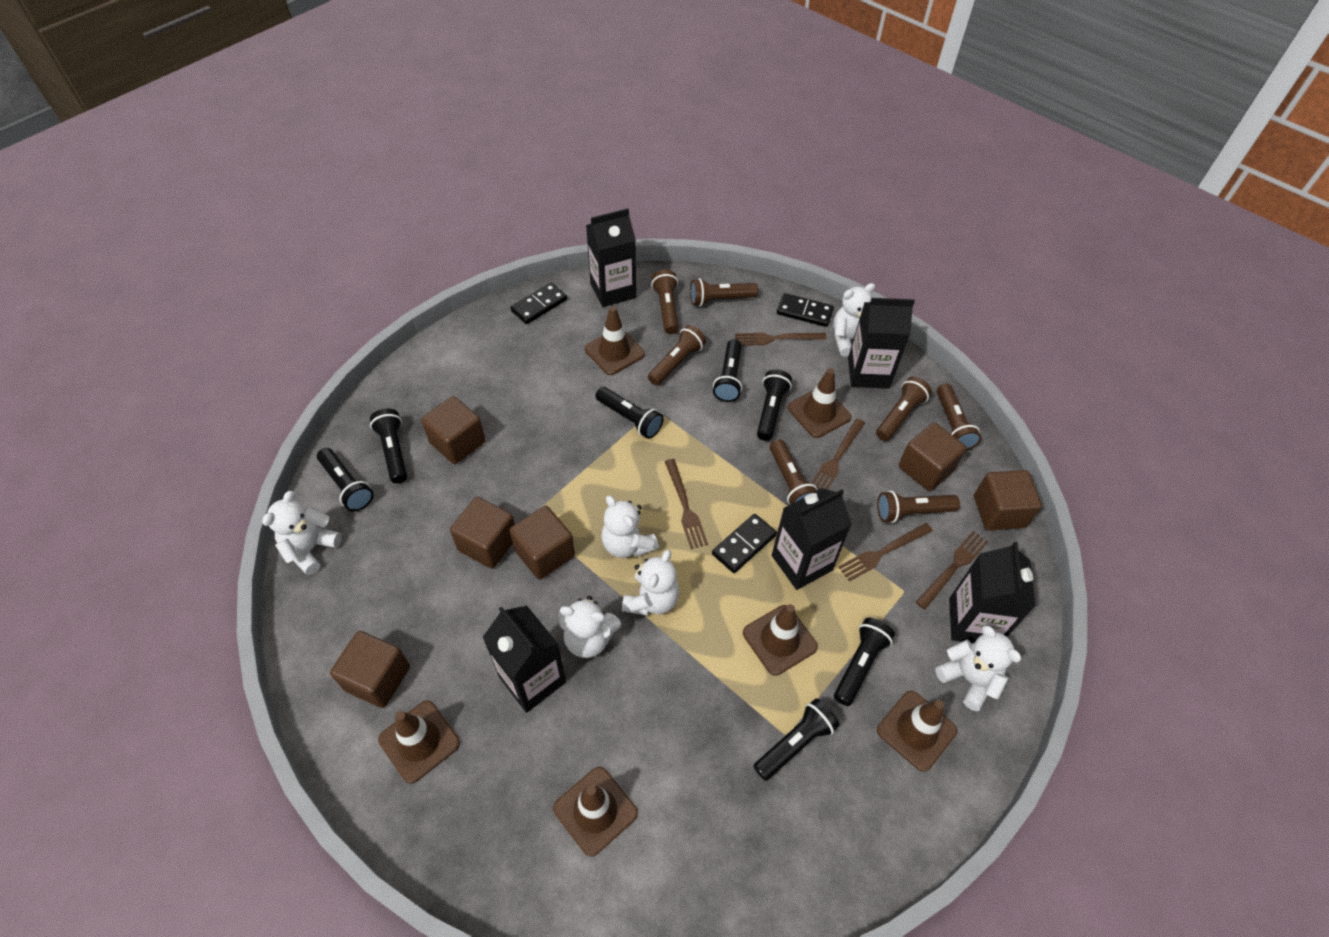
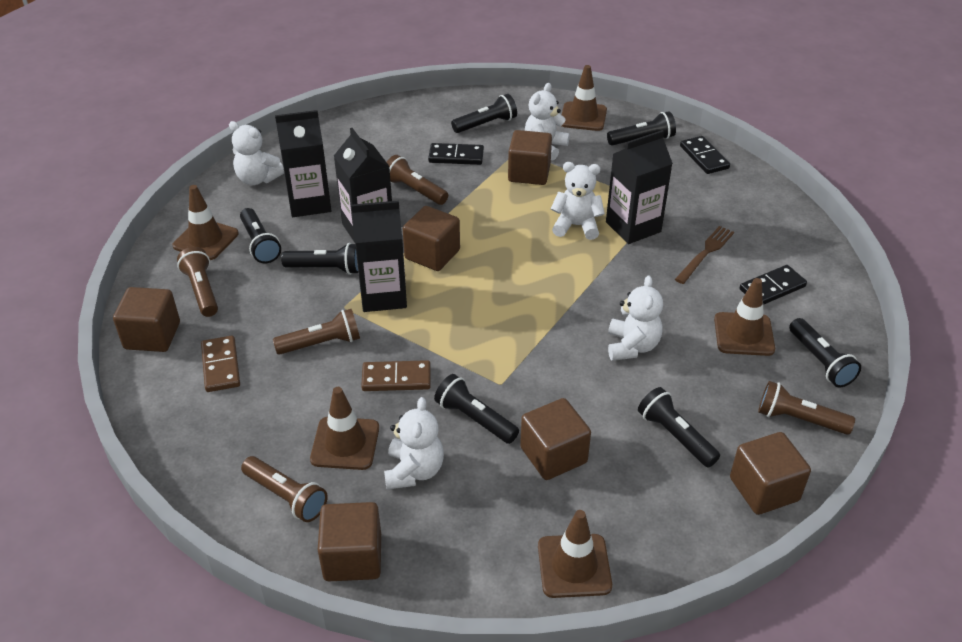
black carton: [483,606,566,713] [586,208,636,307] [772,488,852,590] [848,298,915,389] [949,542,1035,643] = 5 -> [275,110,331,217] [334,128,392,243] [351,201,407,312] [606,130,673,244] = 4
brown domino: none = 0 -> [201,336,240,392] [361,360,431,391] = 2
brown flashlight: [648,325,706,386] [651,270,679,334] [690,278,758,306] [770,439,817,505] [876,377,932,441] [877,491,960,523] [937,384,981,450] = 7 -> [177,247,218,317] [241,456,328,522] [273,309,360,355] [387,155,448,205] [758,381,855,435] = 5
brown fork: [665,459,708,549] [735,333,827,346] [811,418,865,490] [838,523,933,581] [916,531,988,609] = 5 -> [675,226,734,284] = 1
brown traffic cone: [378,701,460,784] [553,767,638,857] [585,306,645,375] [743,604,818,676] [788,369,851,438] [877,690,957,772] = 6 -> [172,185,239,260] [310,387,379,470] [538,510,612,598] [562,65,607,131] [714,278,775,356] = 5
white teddy bear: [262,491,342,575] [558,596,621,658] [601,495,659,558] [622,549,679,616] [833,283,875,356] [935,625,1021,711] = 6 -> [229,121,284,185] [384,397,444,489] [525,83,570,161] [551,162,605,240] [608,275,663,360] = 5

